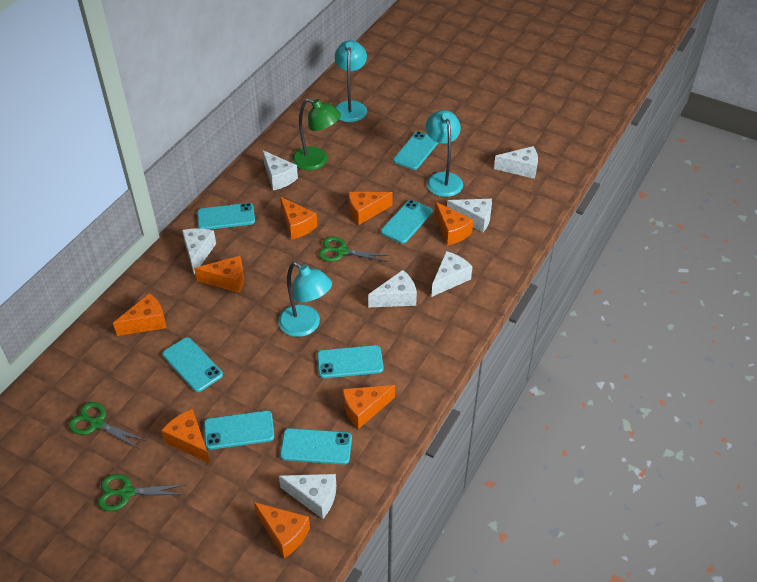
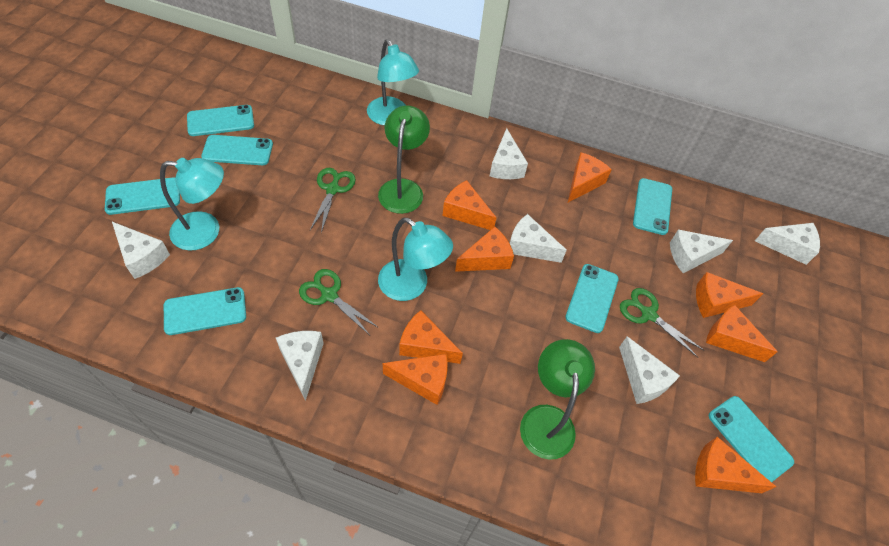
green lamp: [292,98,341,170] = 1 -> [378,105,430,214] [520,339,595,460] = 2

